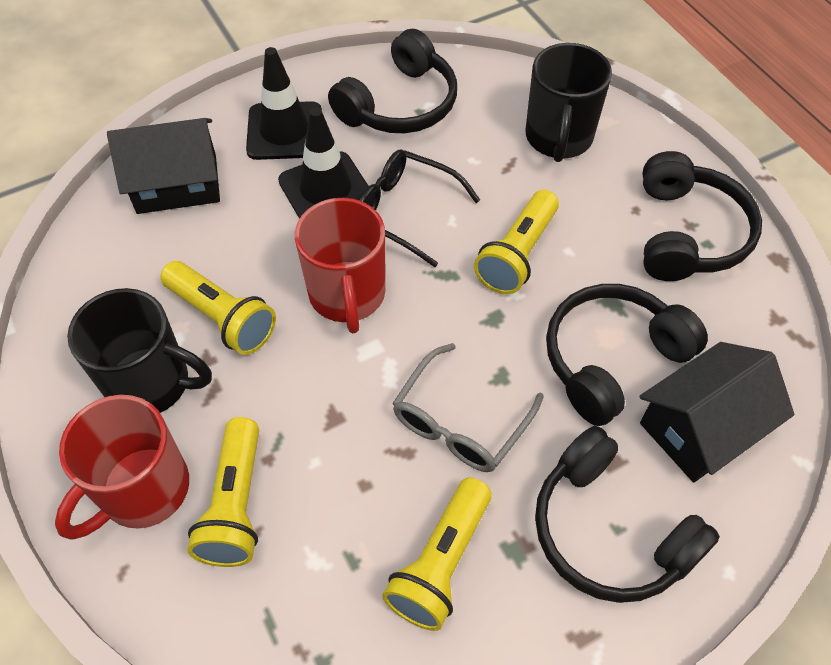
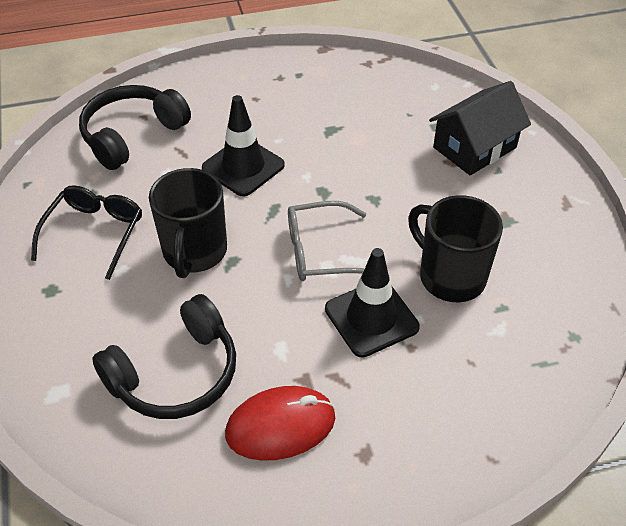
black headphones: [328,29,457,133] [535,426,720,603] [546,284,708,426] [643,151,762,281] = 4 -> [79,85,191,170] [92,294,236,419] = 2
black house: [107,118,220,214] [639,342,795,482] = 2 -> [429,81,531,175] = 1
red mouse: none = 0 -> [225,386,335,461] = 1
red mug: [55,395,189,539] [295,198,385,333] = 2 -> none = 0
yellow flashlight: [160,261,276,355] [187,417,259,567] [382,478,492,631] [474,190,559,294] = 4 -> none = 0

